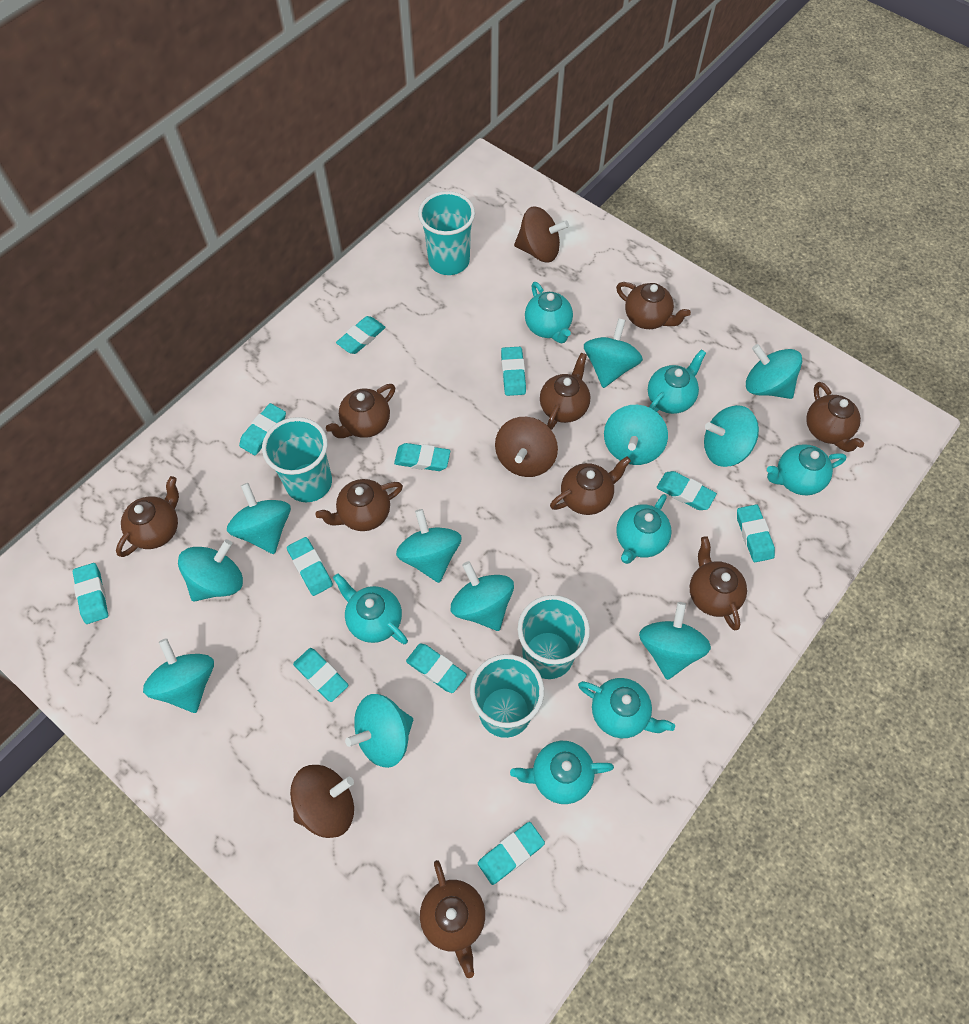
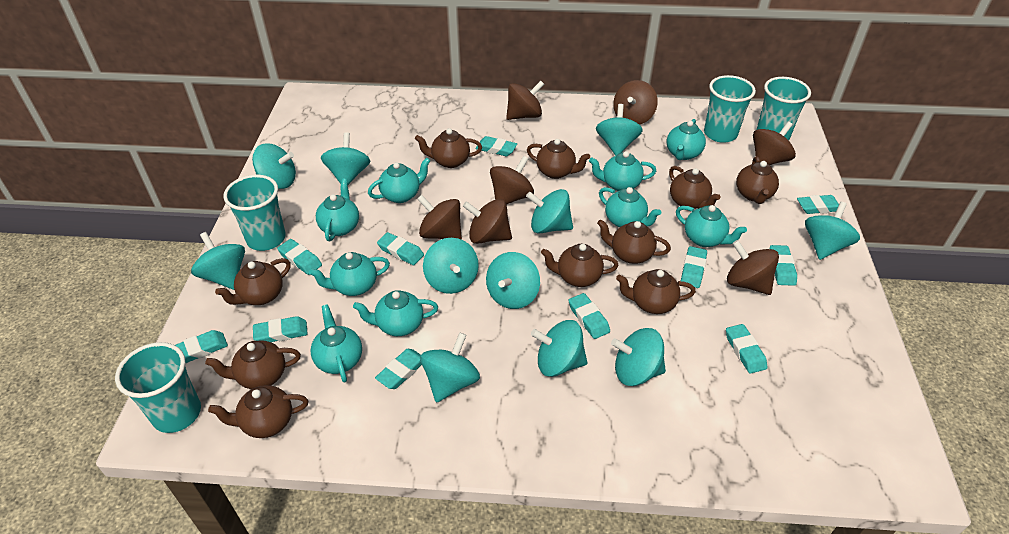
brown spinning top: [290,765,354,838] [495,417,558,477] [514,206,569,262] = 3 -> [417,195,462,240] [463,199,512,244] [490,156,534,205] [506,81,544,120] [613,80,658,125] [727,240,779,295] [753,121,796,165] = 7
brown teapot: [116,476,179,557] [315,479,403,531] [326,384,395,438] [420,860,485,978] [540,353,590,430] [550,457,631,515] [616,282,691,329] [689,536,747,630] [806,382,864,452] = 9 -> [205,340,301,389] [208,385,308,438] [215,258,291,305] [415,128,482,168] [527,139,590,179] [541,244,619,287] [597,220,671,264] [616,269,696,314] [669,166,720,209] [736,156,779,204] = 10
turquoise teapot: [333,574,408,644] [510,741,614,804] [525,282,573,343] [578,678,675,738] [616,494,672,564] [648,350,706,414] [767,444,846,495] = 7 -> [309,252,390,296] [311,304,362,383] [316,179,359,241] [353,290,438,336] [368,158,430,203] [589,151,656,191] [599,187,661,228] [666,119,706,160] [676,205,747,247] = 9

